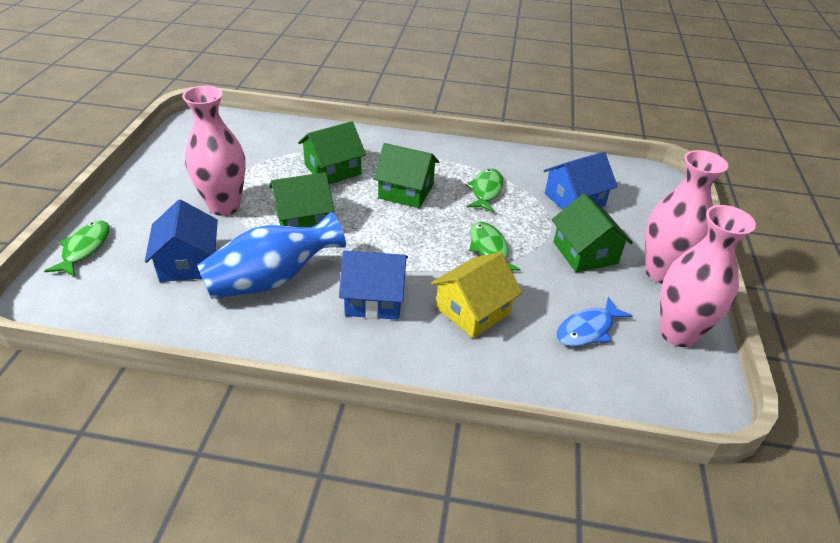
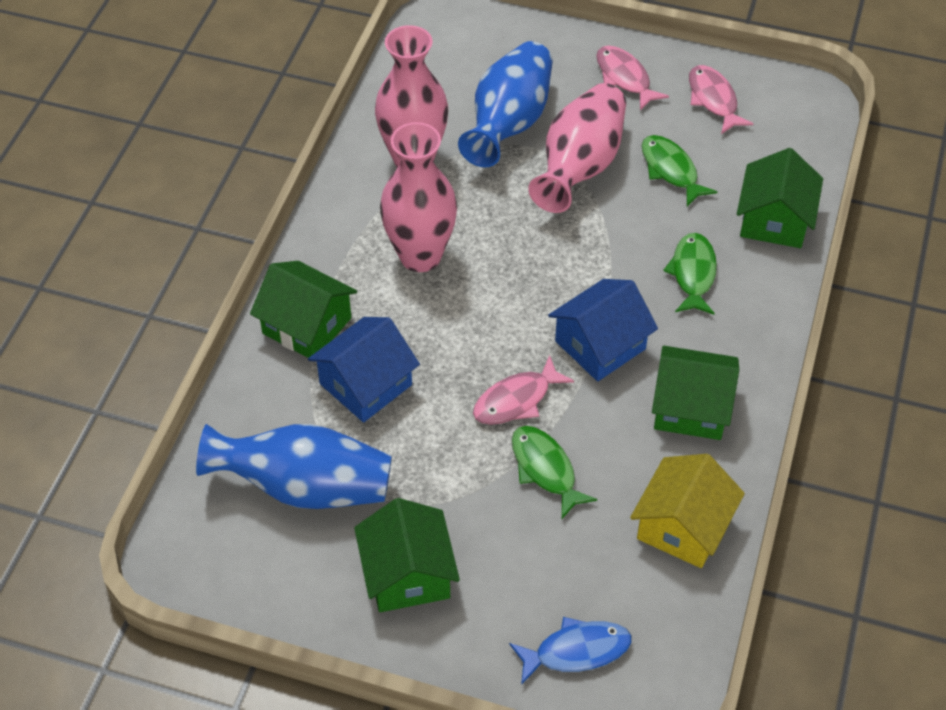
blue house: [145,200,218,282] [339,250,408,320] [543,152,618,210] = 3 -> [308,317,420,422] [548,279,658,381] = 2
blue vase: [197,212,346,299] = 1 -> [196,424,392,509] [458,41,553,167] = 2
pink fish: none = 0 -> [473,355,574,425] [596,46,669,111] [689,65,753,134] = 3

